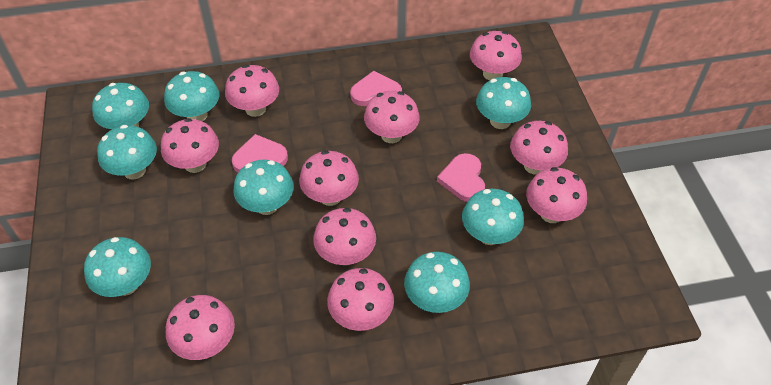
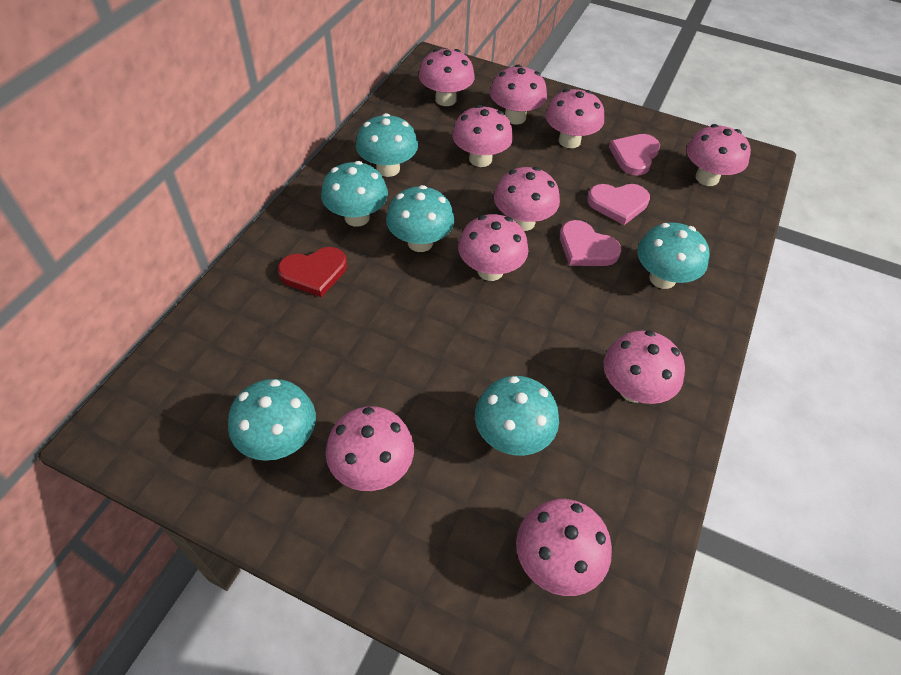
red heart: none = 0 -> [278,247,347,297] = 1
turquoise mushroom: [84,237,151,297] [92,83,149,129] [97,125,157,180] [164,71,219,121] [233,160,294,215] [404,252,470,313] [462,189,524,245] [476,77,531,129] = 8 -> [228,379,316,461] [321,161,388,227] [356,113,418,177] [386,185,455,252] [475,376,559,456] [637,223,709,289] = 6

